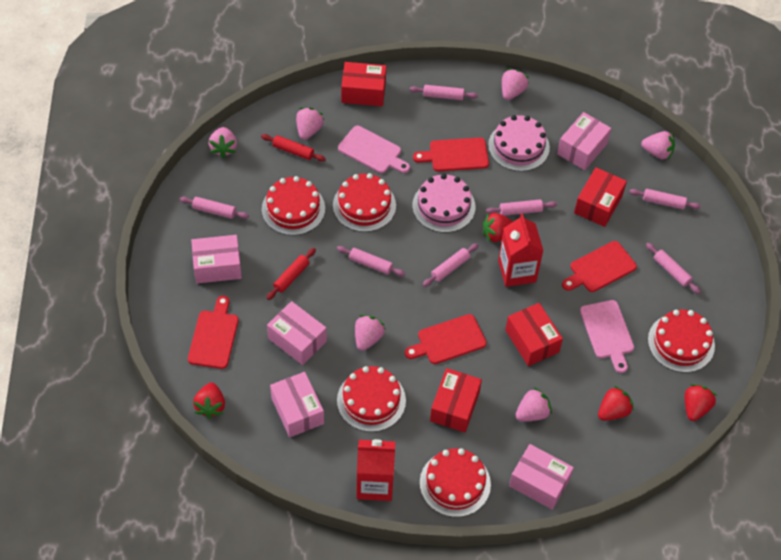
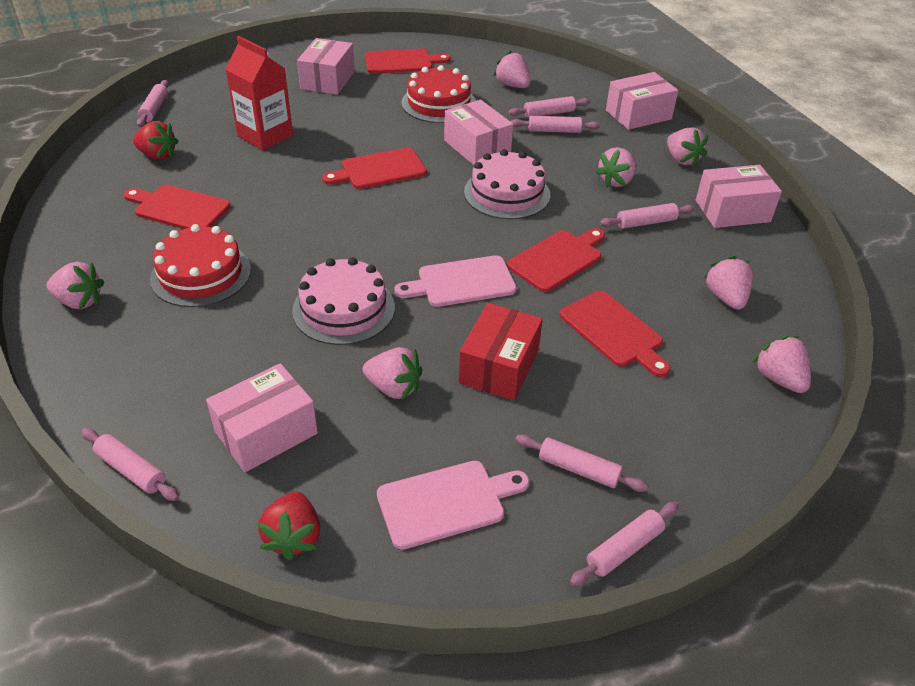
pink strawberry: [208,127,237,158] [296,107,325,140] [355,315,386,351] [502,68,529,100] [515,387,552,421] [641,131,675,159] = 6 -> [47,262,104,309] [363,347,422,401] [494,51,531,88] [595,147,637,188] [667,127,708,167] [703,256,753,310] [753,336,811,393] = 7
red box: [341,62,386,106] [430,368,482,432] [505,303,563,366] [574,167,627,227] = 4 -> [459,303,543,401] = 1
red cake: [262,176,325,235] [333,173,396,232] [337,366,406,432] [420,448,491,517] [648,310,715,373] = 5 -> [150,224,251,307] [401,65,476,123] = 2
red carton: [356,439,395,501] [498,214,543,287] = 2 -> [225,36,293,150] = 1
red cutting board: [188,296,239,369] [405,314,487,364] [413,137,489,172] [562,241,637,292] = 4 -> [124,185,230,229] [322,147,427,189] [365,48,451,74] [507,228,605,292] [560,291,671,377] = 5
red rolling pin: [261,134,326,161] [267,248,316,300] = 2 -> none = 0
red strawberry: [193,382,225,419] [483,212,513,243] [598,386,634,421] [685,384,717,421] = 4 -> [133,121,179,160] [257,491,320,560] = 2

